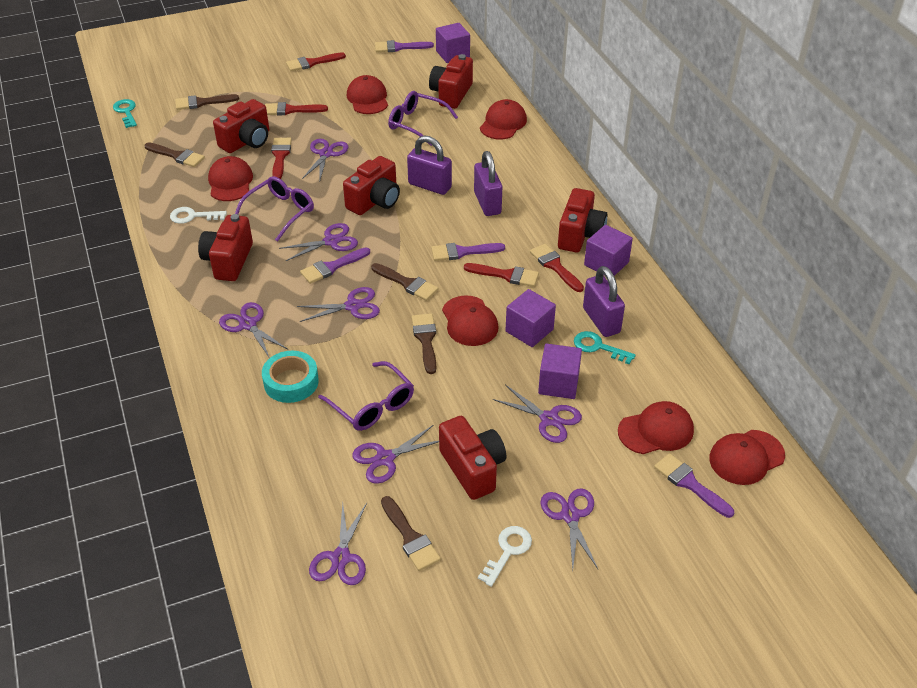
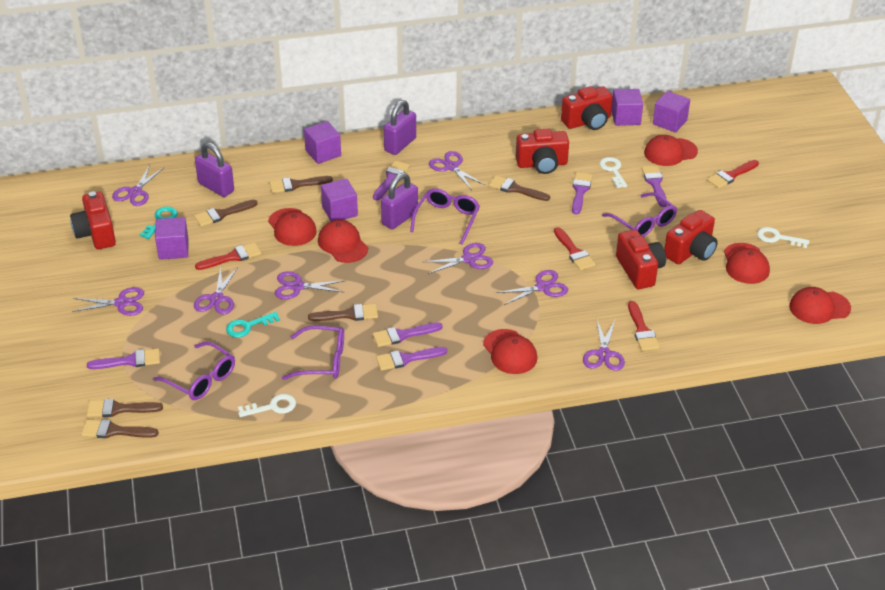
brown brush: [145,142,205,167] [175,94,239,110] [371,263,438,301] [381,496,441,571] [412,314,436,374] = 5 -> [82,419,159,438] [87,399,163,417] [194,200,257,226] [269,176,333,193] [308,304,378,321] [489,175,550,201] = 6
purple brush: [300,247,370,284] [375,40,434,52] [431,243,505,261] [654,453,734,518] = 4 -> [87,349,160,369] [373,161,410,200] [373,322,443,347] [376,347,447,371] [572,172,592,214] [641,165,667,207] = 6
purple cube: [436,23,470,63] [505,289,556,347] [538,343,582,399] [584,225,633,276] = 4 -> [155,217,189,260] [304,121,341,164] [321,178,358,221] [611,89,643,126] [653,91,690,133] = 5
purple glasses: [235,176,314,242] [318,361,414,431] [388,91,458,146] = 3 -> [153,341,235,400] [282,325,344,380] [410,188,480,244] [602,192,677,237] = 4
red brush: [265,102,328,115] [271,138,292,179] [286,52,346,71] [464,263,539,287] [530,244,584,292] = 5 -> [195,242,261,270] [554,227,595,270] [628,301,660,351] [707,160,759,188] = 4
red camera: [198,214,253,281] [213,99,269,153] [343,156,400,215] [429,54,473,109] [439,416,506,500] [558,188,607,253] = 6 -> [70,191,116,249] [516,129,569,174] [561,86,613,130] [616,229,666,289] [664,210,718,264] = 5
turquoise tape: [262,351,319,403] = 1 -> none = 0
white key: [170,207,227,224] [478,526,532,587] = 2 -> [238,394,296,417] [599,157,627,188] [757,227,809,248] = 3

